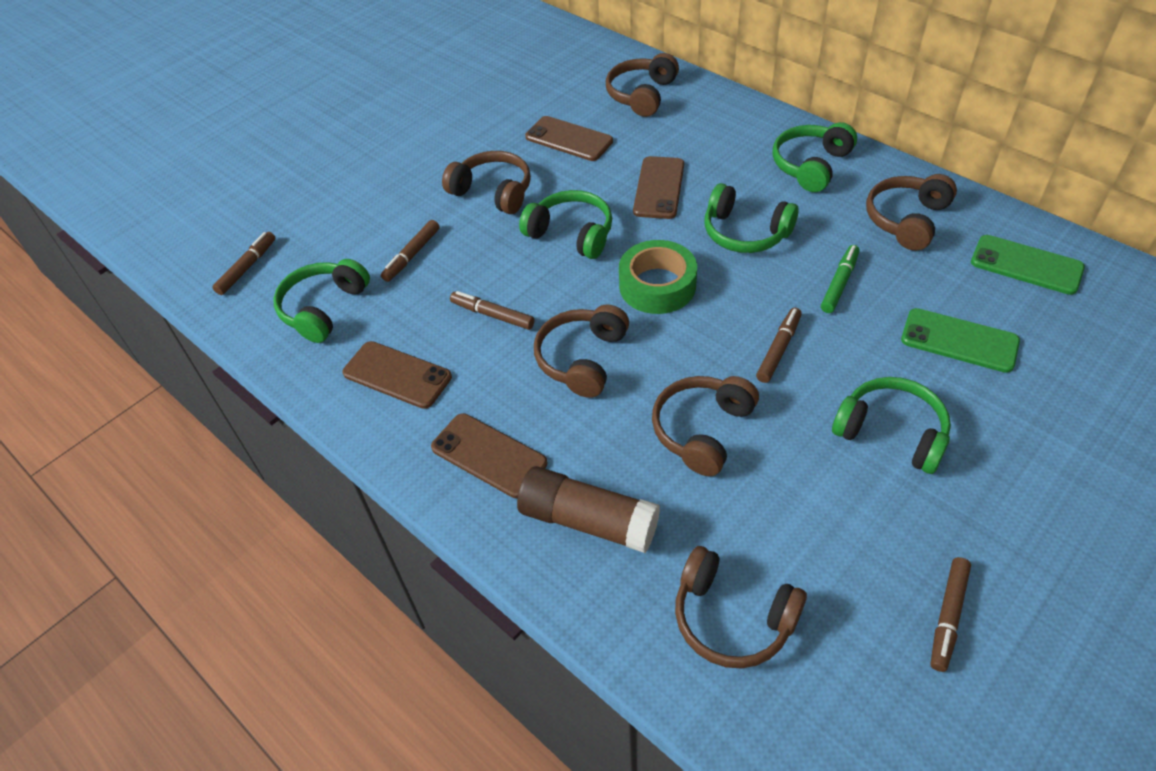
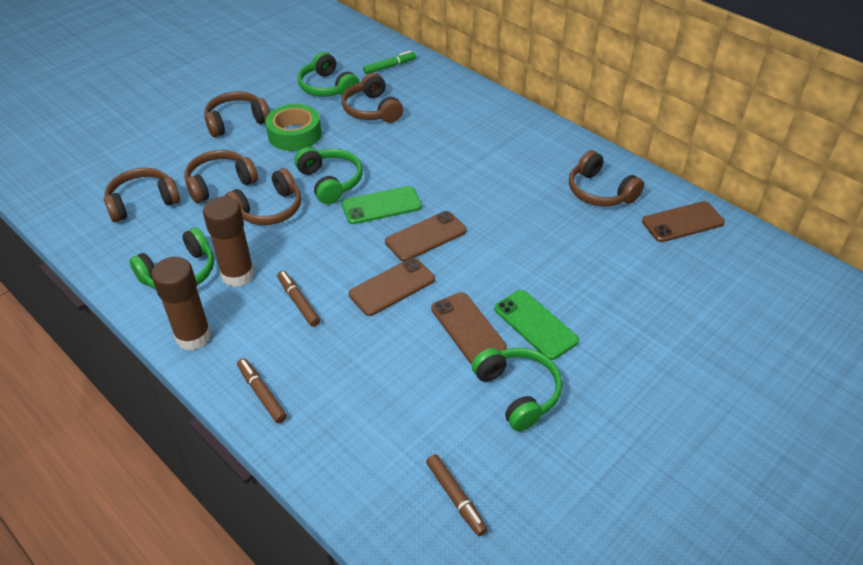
brown glue stick: [517,466,660,553] = 1 -> [151,257,212,350] [203,196,255,287] = 2
brown marker: [212,232,275,295] [381,220,439,282] [450,291,535,330] [756,308,802,383] [930,557,971,672] = 5 -> [237,358,287,423] [277,271,320,327] [426,454,488,536] = 3
green headphones: [273,259,370,343] [519,190,612,259] [705,183,798,253] [773,122,857,192] [832,377,951,474] = 5 -> [130,227,214,289] [295,147,363,204] [298,52,360,97] [472,348,562,431] = 4

